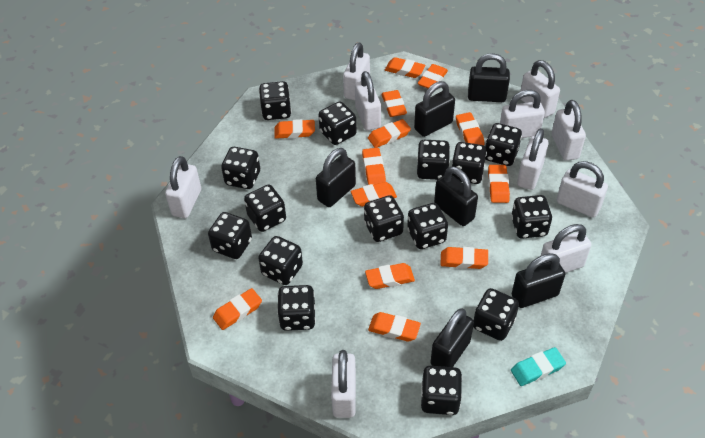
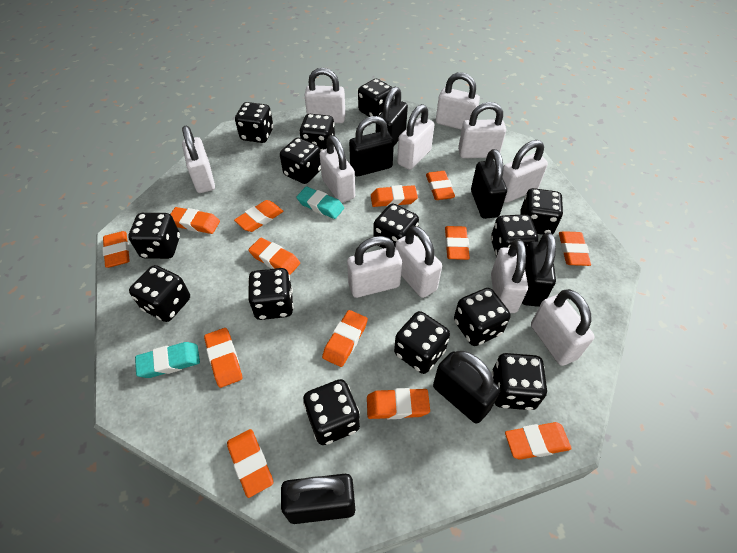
black dice: [208,212,252,259] [221,147,260,189] [244,185,286,232] [258,236,303,285] [259,81,291,120] [277,285,316,331] [319,101,356,145] [364,195,404,242] [407,203,448,249] [417,140,450,180] [421,366,462,415] [452,142,487,184] [473,288,519,341] [485,123,522,166] [511,195,552,239] = 15 -> [128,213,180,259] [129,265,190,322] [235,102,273,143] [248,268,294,320] [280,138,321,184] [299,114,335,151] [303,379,360,445] [358,79,394,117] [373,204,419,249] [394,311,450,374] [454,288,511,346] [491,214,538,257] [491,353,547,410] [521,188,563,235] = 14
turquoise eraser: [511,347,566,386] = 1 -> [135,342,200,378] [296,187,344,219] = 2
white padlock: [165,156,201,218] [331,350,356,418] [343,43,370,100] [355,71,381,131] [500,90,545,138] [517,128,549,190] [520,60,560,118] [541,224,591,273] [551,100,586,161] [556,161,608,218] = 10 -> [182,125,215,193] [304,68,346,123] [320,135,355,203] [347,236,402,298] [395,226,442,298] [397,104,434,170] [436,72,480,130] [458,102,506,158] [491,239,528,313] [502,140,548,203] [531,289,595,366] = 11

